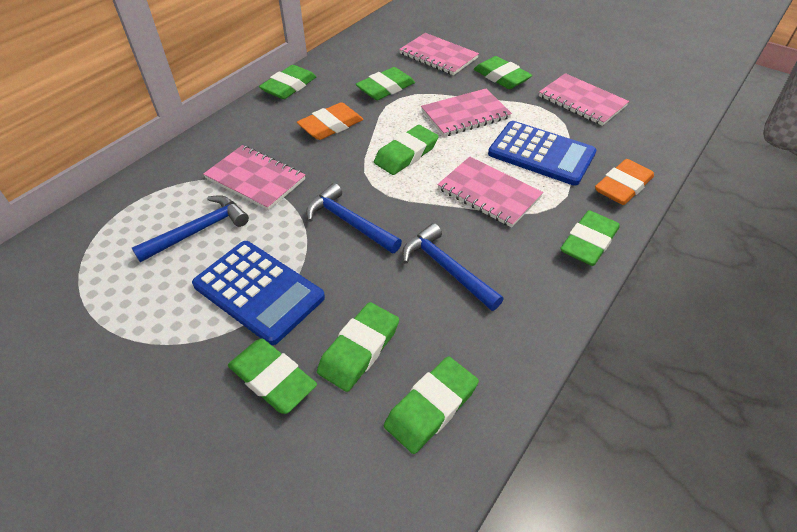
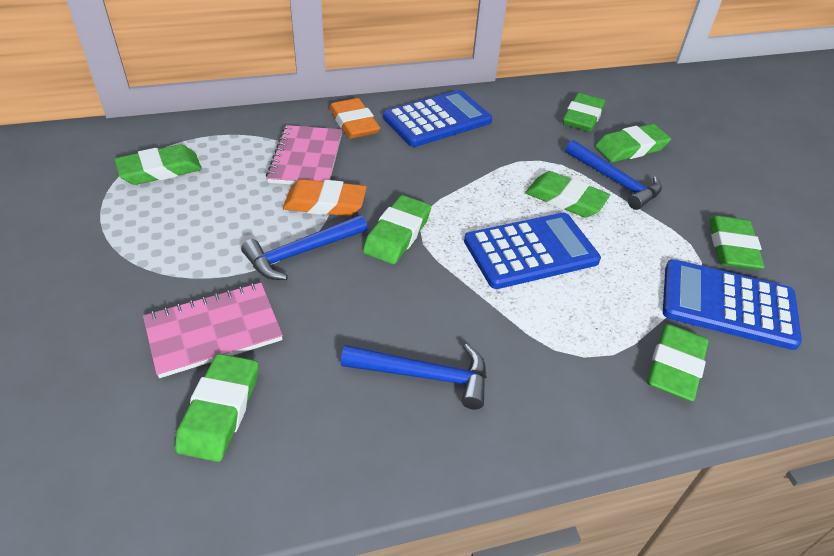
blue calculator: [192,241,325,345] [488,121,596,186] = 2 -> [383,90,492,147] [464,213,601,289] [663,259,802,350] = 3
pink notebook: [203,145,305,211] [399,33,479,75] [421,88,512,137] [437,157,543,228] [539,73,629,126] = 5 -> [143,283,283,378] [266,125,342,185] = 2

